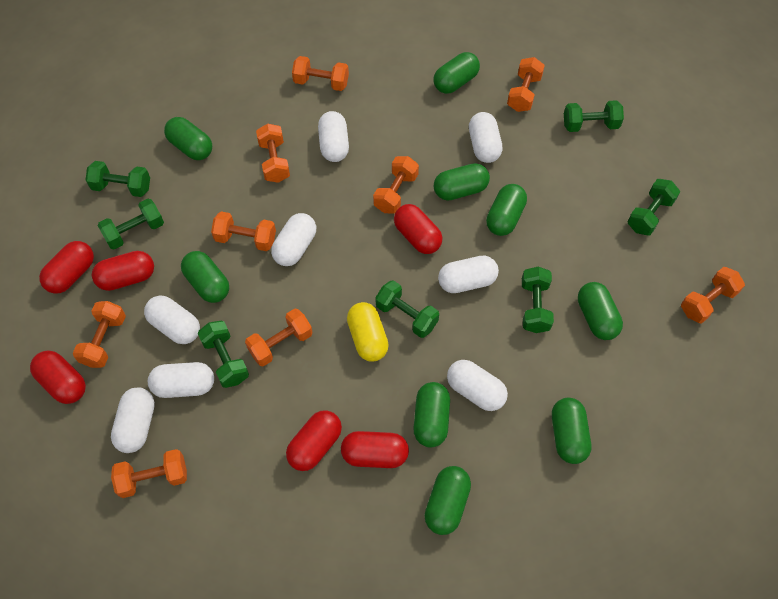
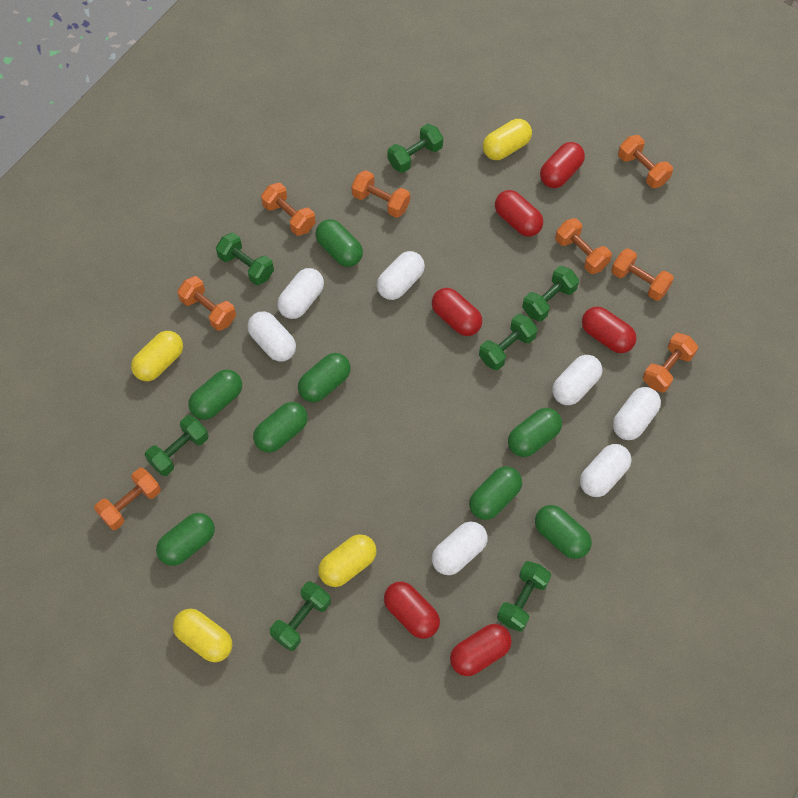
green capsule: [164,117,212,160] [181,251,229,303] [413,382,450,448] [424,466,471,535] [433,52,480,94] [434,163,490,201] [486,184,527,236] [552,398,591,464] [578,282,623,340] = 9 -> [156,513,215,566] [188,369,242,420] [253,402,308,453] [298,353,351,402] [315,219,363,267] [469,466,522,520] [508,408,562,457] [535,505,592,559] = 8
orange dumbbell: [73,301,126,368] [111,449,187,498] [211,211,276,251] [245,308,313,367] [256,123,290,183] [292,56,349,91] [373,156,419,214] [507,57,545,112] [681,267,745,324] = 9 -> [94,468,161,530] [177,276,236,331] [261,183,316,236] [351,170,410,218] [555,218,612,274] [611,248,674,301] [618,135,673,188] [643,333,698,393] = 8
white capsule: [111,387,155,453] [144,295,200,344] [148,362,214,398] [271,213,316,266] [318,111,349,162] [438,255,499,293] [447,360,508,411] [469,112,503,163] = 8 -> [247,311,296,362] [277,268,324,319] [377,251,425,300] [432,522,488,575] [552,355,602,405] [580,444,632,497] [613,387,661,440] = 7
yellow capsule: [347,302,389,362] = 1 -> [131,331,183,381] [173,609,232,662] [318,534,377,587] [483,119,532,160] = 4

